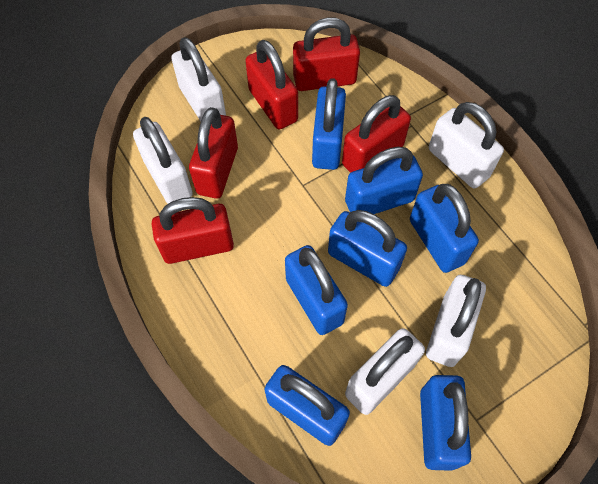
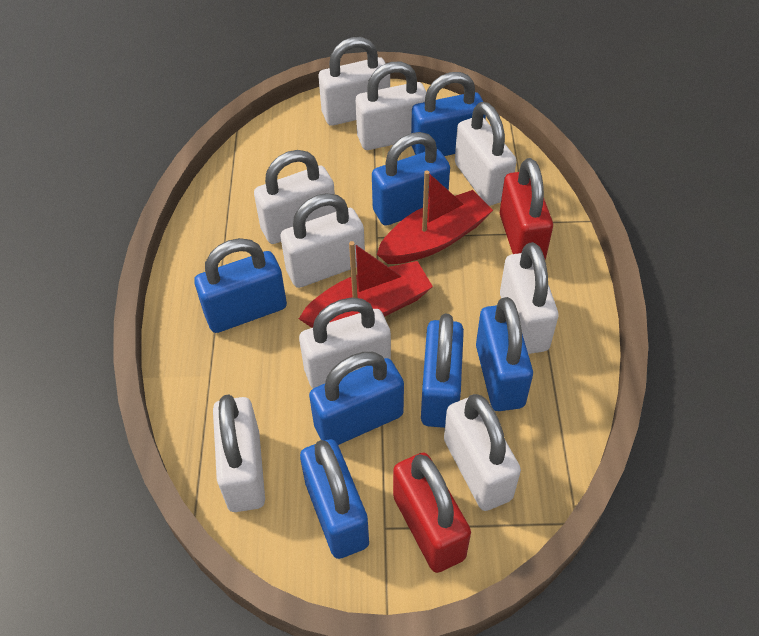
red boat: none = 0 -> [299,241,433,328] [377,170,493,264] = 2
red padlock: [152,197,234,264] [189,107,238,199] [245,40,298,129] [293,17,360,91] [342,95,411,173] = 5 -> [393,453,471,573] [500,158,553,260] = 2
white padlock: [133,117,193,204] [171,37,226,121] [345,328,425,415] [426,275,486,367] [429,102,504,188] = 5 -> [213,395,265,512] [254,150,336,244] [280,193,365,288] [299,298,391,388] [319,37,390,126] [356,62,426,150] [444,394,521,511] [455,102,517,206] [500,242,558,354] = 9

